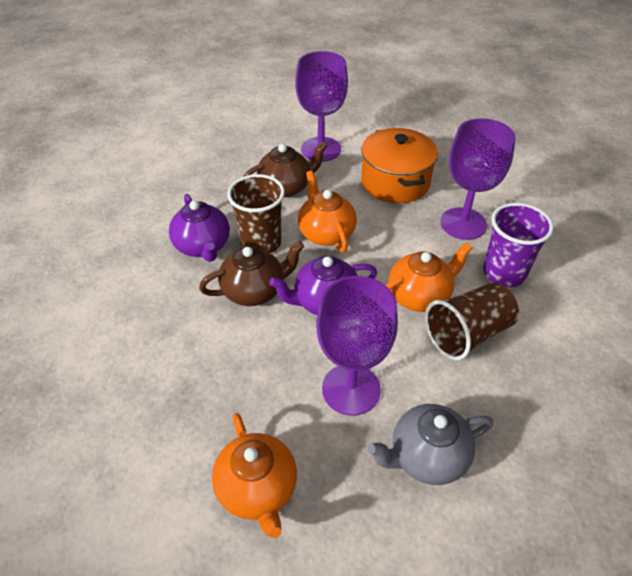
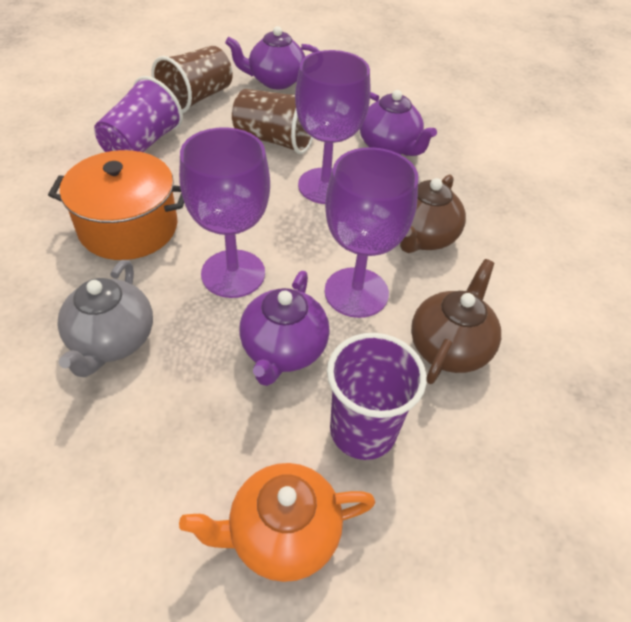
orange teapot: [212,413,297,538] [298,171,357,252] [386,242,473,312] = 3 -> [179,463,375,582] = 1
purple cup: [483,203,554,287] = 1 -> [94,76,183,152] [327,333,426,460] = 2
purple teapot: [169,194,230,262] [269,256,377,315] = 2 -> [225,26,320,89] [239,271,330,386] [360,90,437,156] = 3

